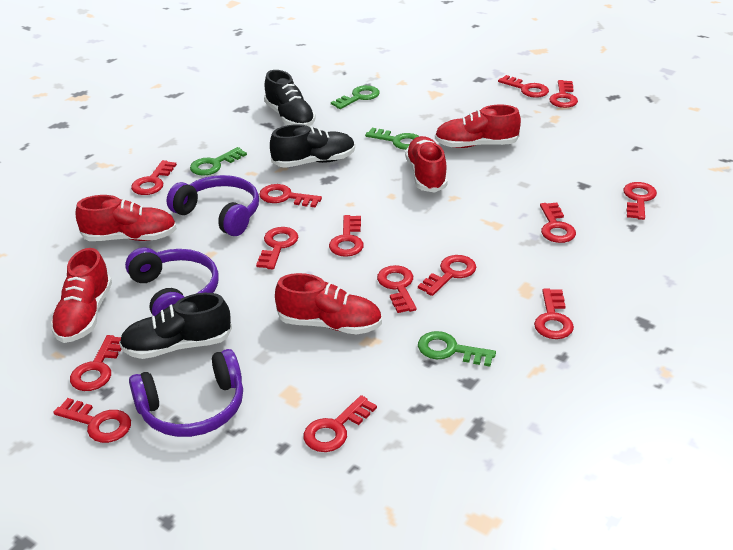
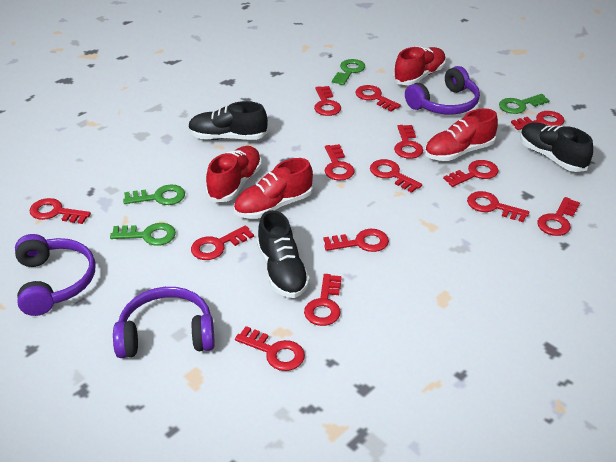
red shoe: [50,248,112,343] [76,195,177,241] [275,273,382,335] [405,136,448,193] [435,105,521,148] = 5 -> [206,146,262,202] [234,158,313,219] [393,47,446,85] [425,108,498,161] = 4

